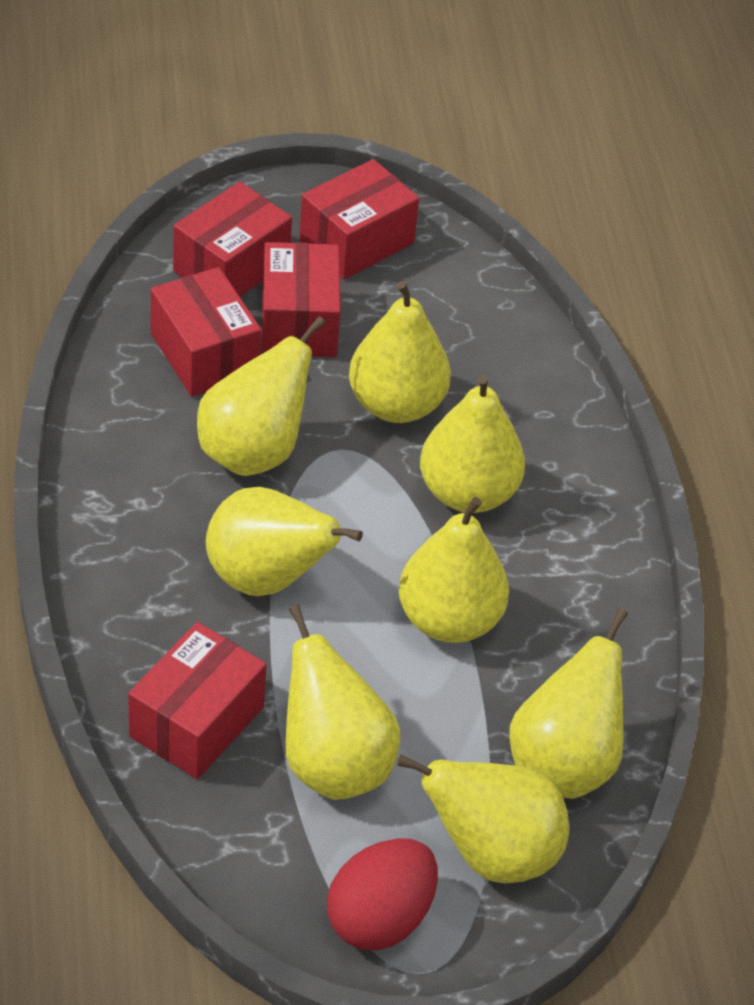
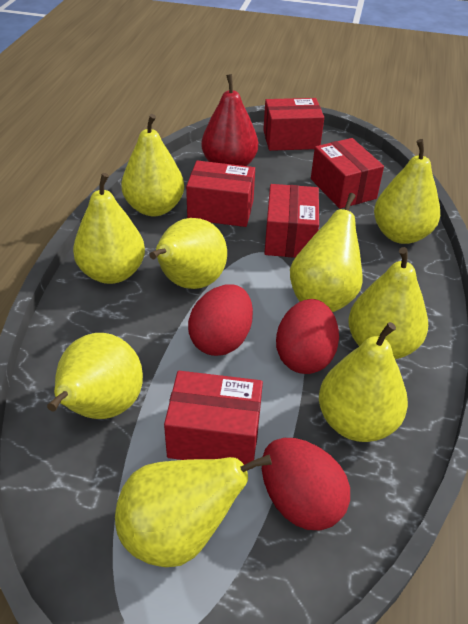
red egg: [327,838,438,950] = 1 -> [188,285,253,356] [262,438,350,530] [276,299,339,374] = 3
red pear: none = 0 -> [201,74,258,166] = 1
yellow pear: [197,317,326,476] [206,487,363,596] [285,604,400,800] [349,281,451,423] [397,755,569,883] [399,497,509,643] [420,375,525,513] [509,608,628,799] = 8 -> [47,333,143,419] [73,173,145,284] [115,454,272,567] [121,114,184,216] [149,218,227,289] [290,193,363,312] [319,322,408,442] [348,247,428,359] [374,139,440,244] = 9

